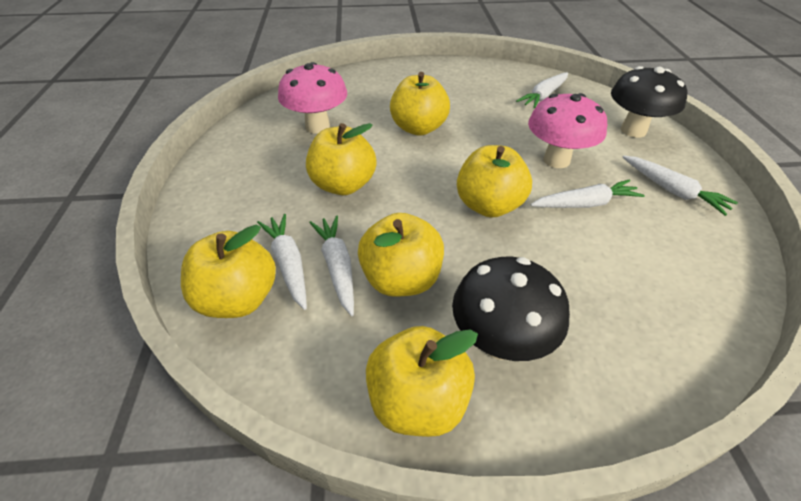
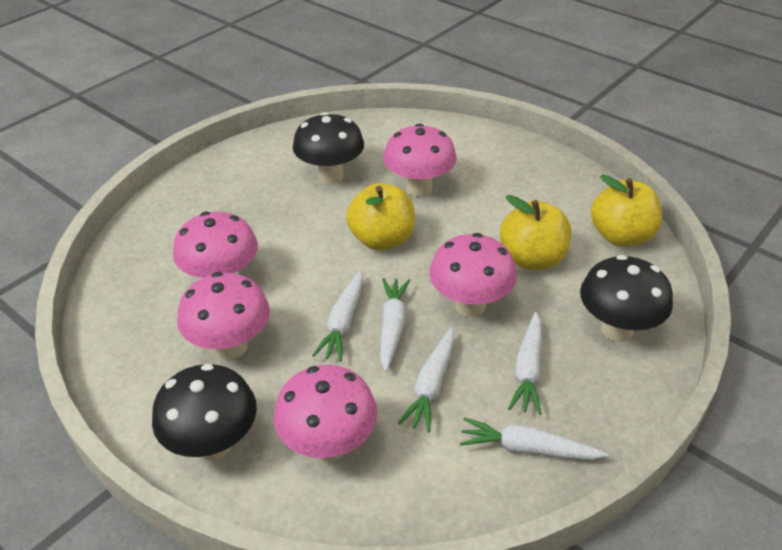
black mushroom: [452,257,570,361] [611,66,687,138] = 2 -> [152,364,257,461] [293,112,364,184] [580,255,673,342] = 3
pink mushroom: [278,62,347,134] [528,93,607,168] = 2 -> [173,211,258,278] [177,272,270,359] [274,365,377,461] [383,123,457,197] [429,233,517,317] = 5
yellow apple: [181,225,276,318] [306,123,376,195] [358,213,444,297] [366,326,478,437] [390,72,450,136] [457,145,532,217] = 6 -> [346,183,415,251] [500,195,571,270] [591,175,662,247] = 3

